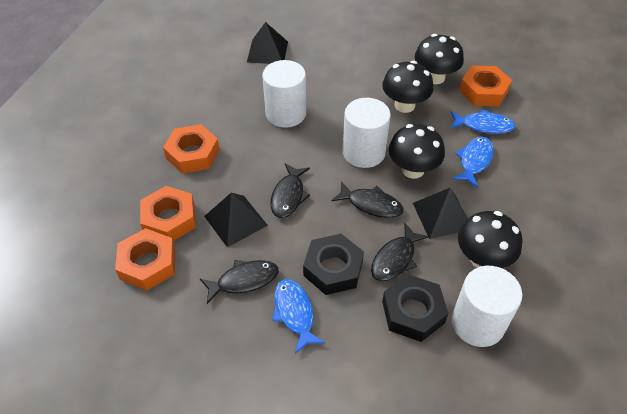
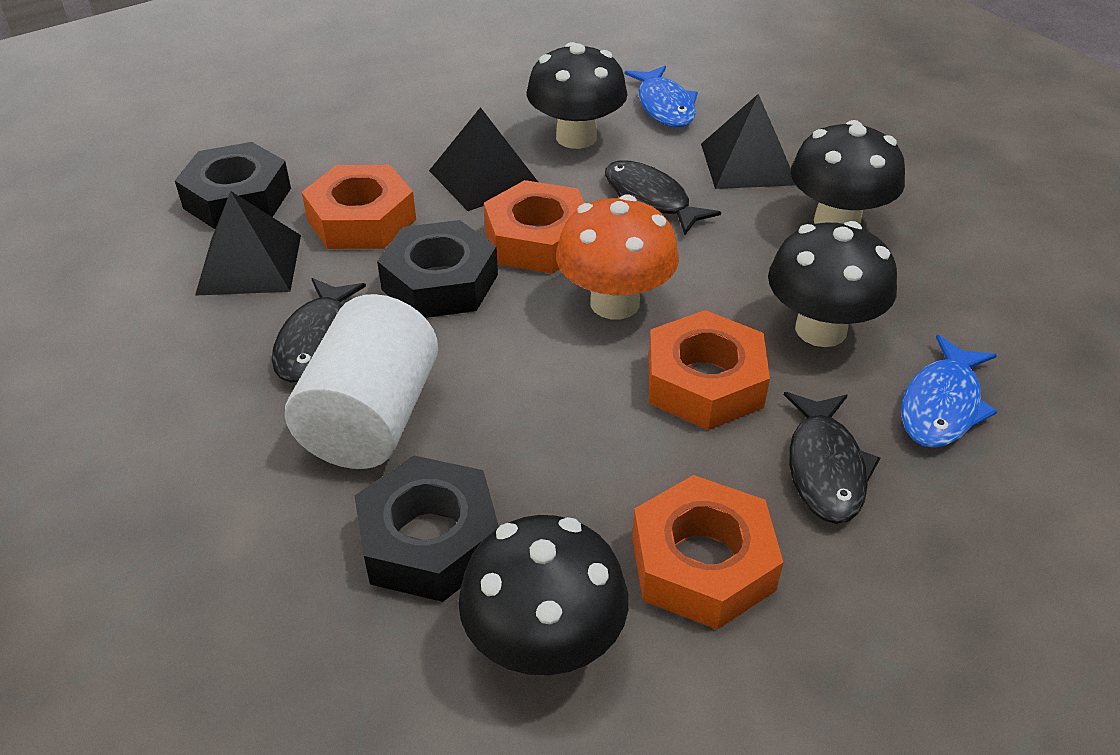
black fish: [200,260,279,304] [271,164,310,218] [331,181,404,218] [371,223,429,281] = 4 -> [272,278,366,383] [605,160,721,235] [784,392,880,524] = 3
black nut: [303,234,364,295] [382,274,448,342] = 2 -> [175,142,291,229] [354,456,499,602] [377,220,498,318] = 3
blue fish: [272,279,325,354] [450,109,516,134] [452,137,493,188] = 3 -> [625,66,698,127] [901,335,998,448] = 2
orange mushroom: none = 0 -> [556,194,679,319] = 1
white cylinder: [262,60,306,128] [343,98,391,168] [452,266,522,347] = 3 -> [285,294,438,469] = 1

